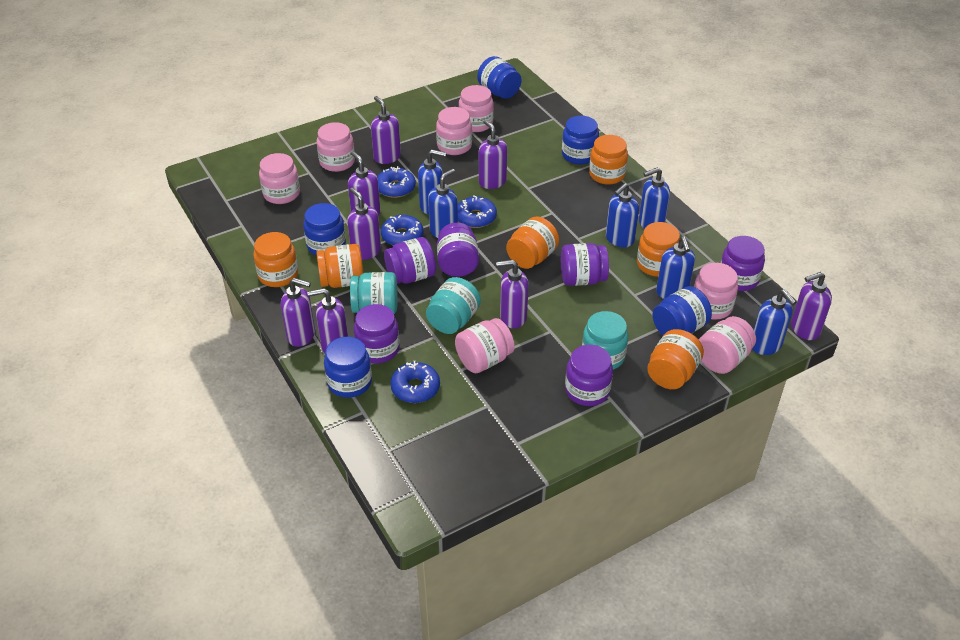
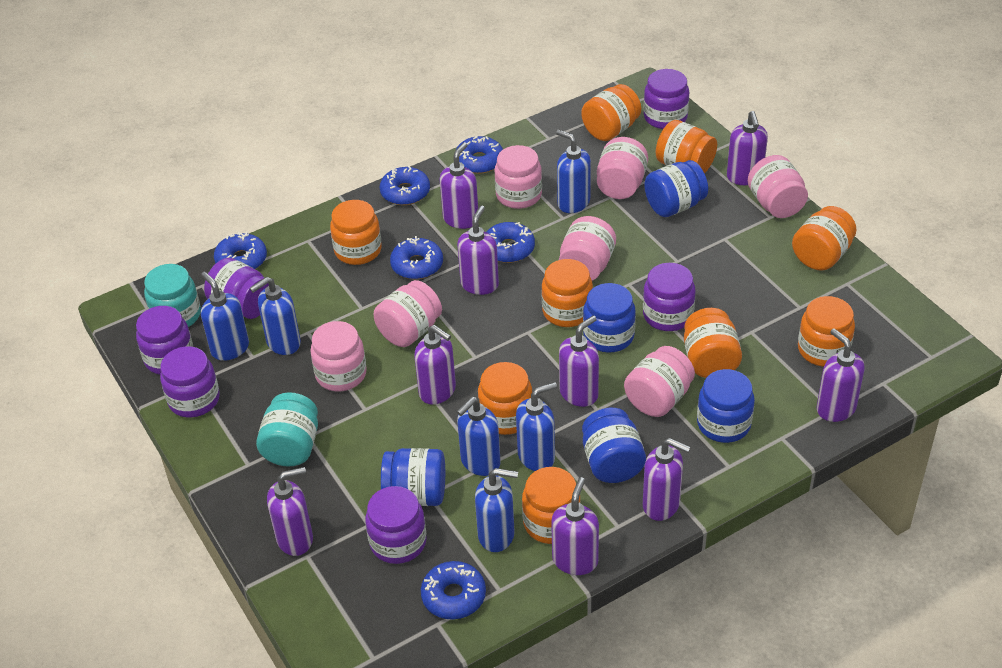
blue donut: [377,166,416,198] [381,215,423,246] [390,361,440,403] [458,196,497,228] = 4 -> [214,232,267,269] [380,166,430,205] [390,236,443,279] [421,561,486,620] [456,136,503,174] [487,222,535,263] = 6
orange jar: [253,232,298,287] [316,244,364,288] [506,217,559,269] [589,135,628,185] [637,222,680,277] [647,329,704,389] = 6 -> [330,200,382,265] [478,362,532,435] [522,467,581,544] [541,259,593,327] [582,84,641,141] [656,120,717,173] [684,308,742,378] [792,206,856,271] [798,296,855,367] = 9
purple soap dispenser: [281,278,315,347] [307,288,348,353] [347,187,381,260] [348,151,381,216] [371,96,401,164] [479,120,507,189] [496,260,529,329] [791,272,832,340] = 8 -> [267,467,313,556] [414,325,456,405] [440,142,478,229] [457,205,499,295] [551,477,599,575] [559,315,599,407] [643,438,690,521] [727,111,768,185] [817,328,865,422] = 9
turquoise jar: [350,272,398,314] [426,277,481,334] [582,311,628,370] = 3 -> [144,264,201,327] [256,392,318,466] = 2

